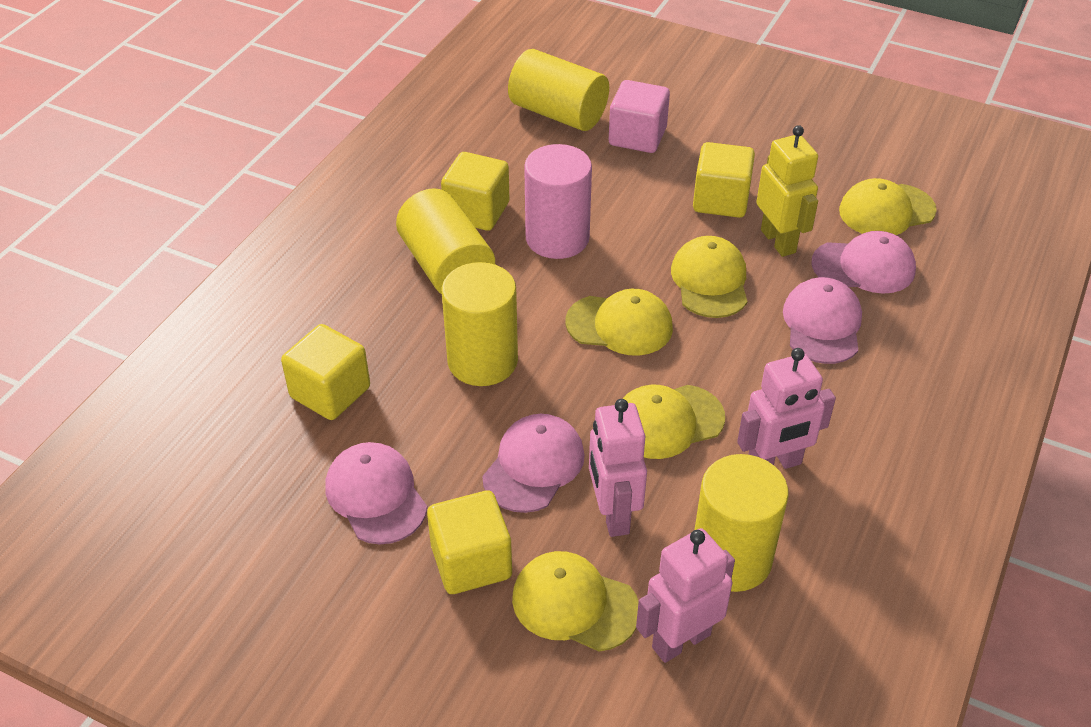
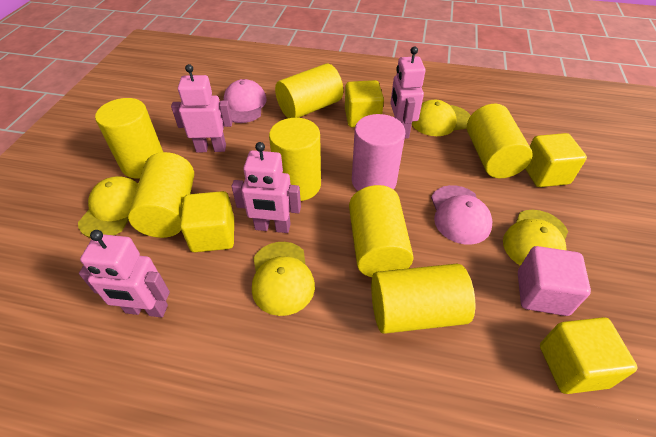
pink cap: [325,442,427,544] [482,414,585,513] [783,277,862,364] [812,231,916,294] = 4 -> [224,79,267,123] [431,185,492,245] = 2
pink robot: [589,399,647,537] [636,528,735,663] [737,348,836,469] = 3 -> [79,230,170,318] [171,64,232,153] [232,142,301,233] [390,47,426,139] = 4
yellow cap: [512,551,639,651] [565,289,673,356] [623,385,725,459] [671,236,748,318] [839,178,937,235] = 5 -> [78,176,138,238] [252,242,315,316] [412,100,471,136] [503,210,568,266] = 4
yellow cylinder: [396,188,495,294] [442,262,518,386] [508,49,609,131] [695,454,789,592] = 4 -> [95,98,163,179] [128,152,194,238] [269,118,321,201] [275,64,343,118] [349,185,413,277] [371,264,475,334] [467,104,533,178] = 7
yellow robot: [756,125,818,257] = 1 -> none = 0

